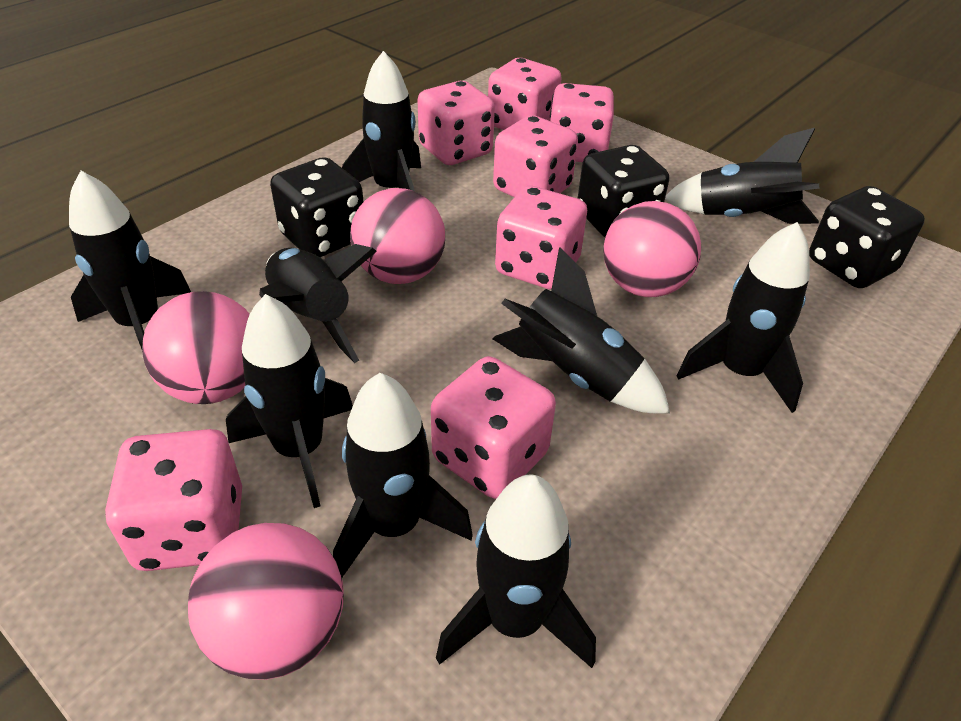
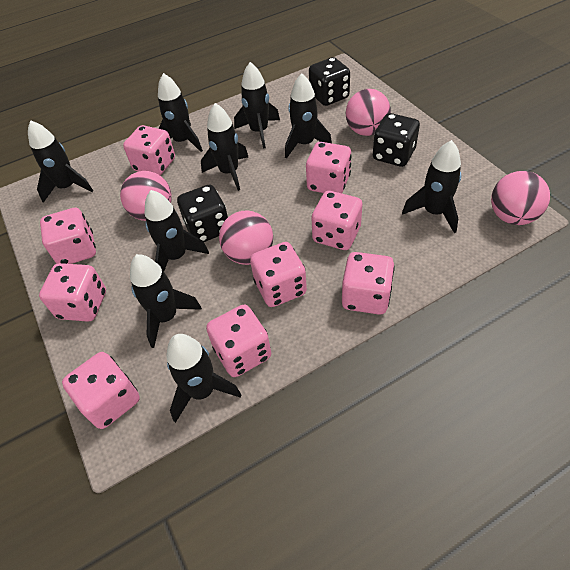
pink dice: [105,429,242,571] [418,81,495,165] [431,356,556,499] [488,58,562,130] [493,115,578,197] [495,186,587,289] [550,83,614,162] = 7 -> [39,263,106,322] [40,208,96,264] [62,352,140,429] [123,125,175,175] [206,305,271,377] [250,242,307,307] [306,142,352,193] [311,191,363,250] [342,252,395,315] = 9

